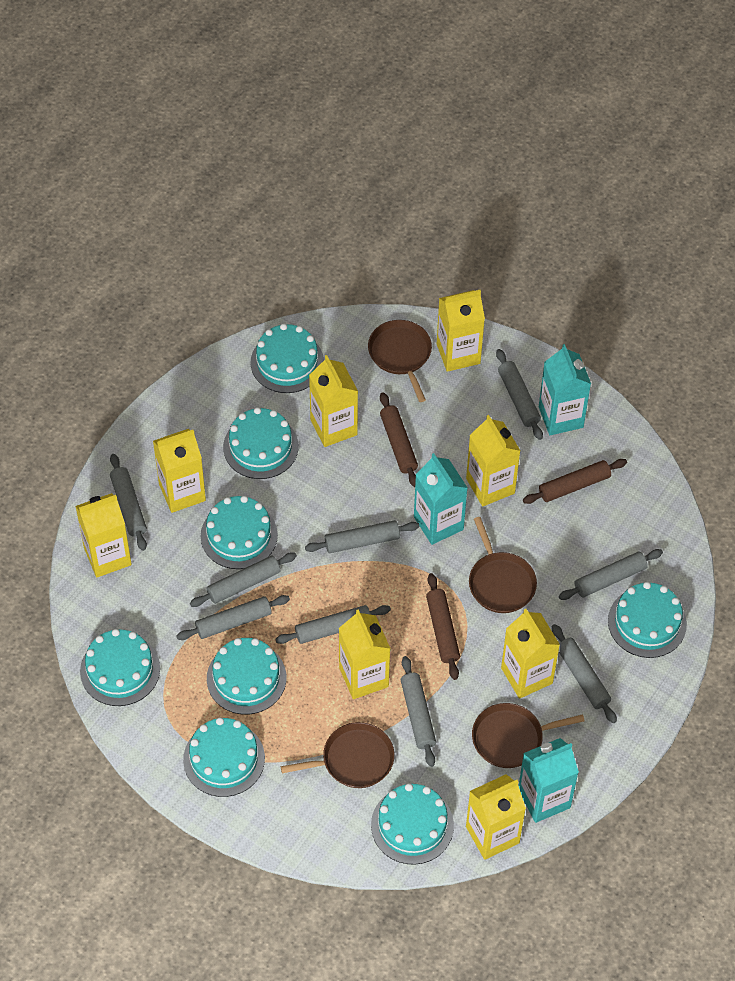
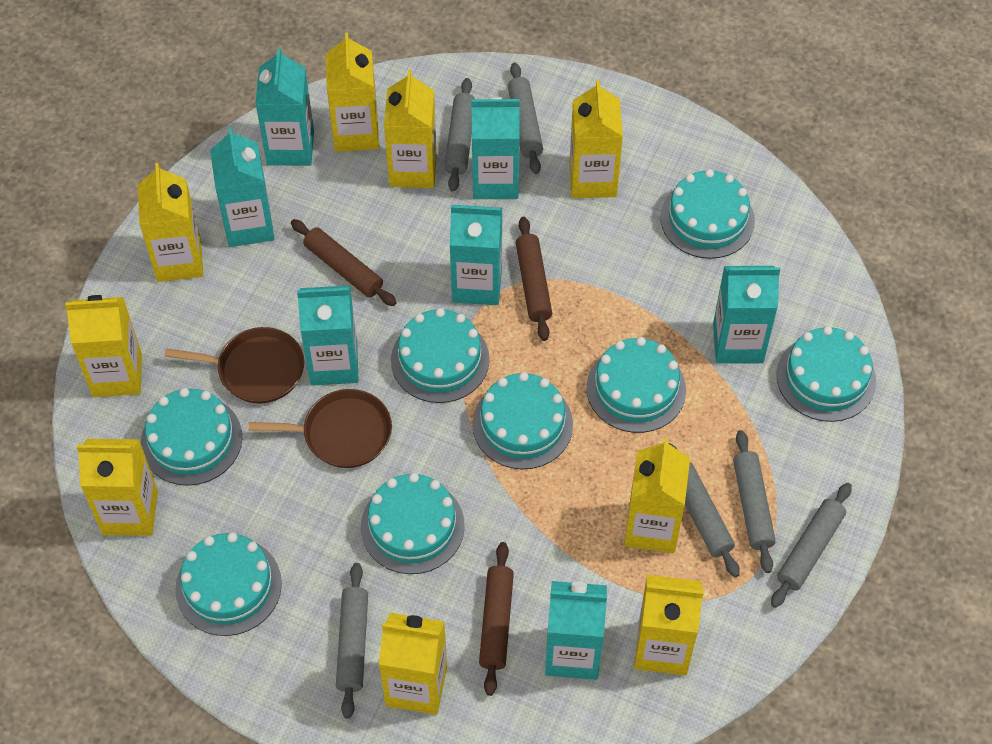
brown pan: [281,722,394,788] [368,320,432,402] [469,517,537,613] [472,703,585,768] = 4 -> [165,327,304,403] [249,389,392,468] = 2
grey rolling pin: [110,454,147,551] [176,595,290,640] [190,552,297,607] [275,605,391,644] [305,520,420,553] [401,656,436,767] [496,349,543,440] [552,624,617,723] [559,549,663,600] = 9 -> [336,563,368,719] [444,78,475,192] [508,63,543,174] [668,443,740,577] [733,430,776,573] [771,483,852,608] = 6
turquoise carton: [414,453,468,545] [519,738,579,823] [539,344,591,435] = 3 -> [210,127,274,247] [255,48,314,166] [297,285,359,386] [450,205,502,305] [471,97,520,199] [545,581,607,680] [713,266,780,364] = 7
yellow carton: [75,493,132,577] [153,429,206,513] [309,355,358,447] [339,609,391,699] [437,290,485,372] [466,415,520,506] [466,774,526,860] [501,609,560,699] = 8 -> [65,295,142,397] [77,439,158,536] [138,163,203,282] [326,32,379,152] [379,613,447,715] [384,70,437,188] [569,80,623,198] [624,438,690,553] [634,575,704,676] = 9

